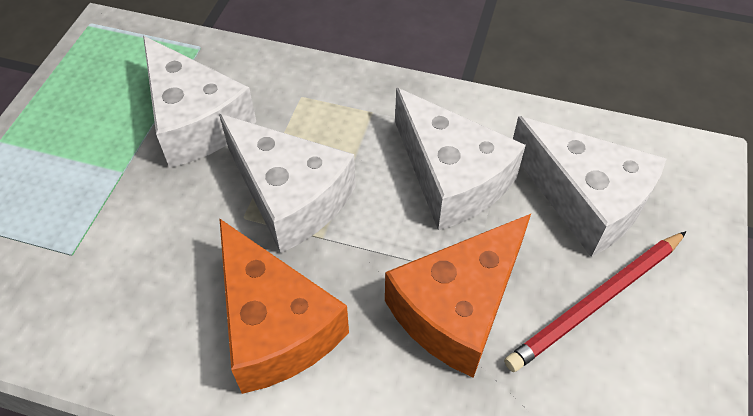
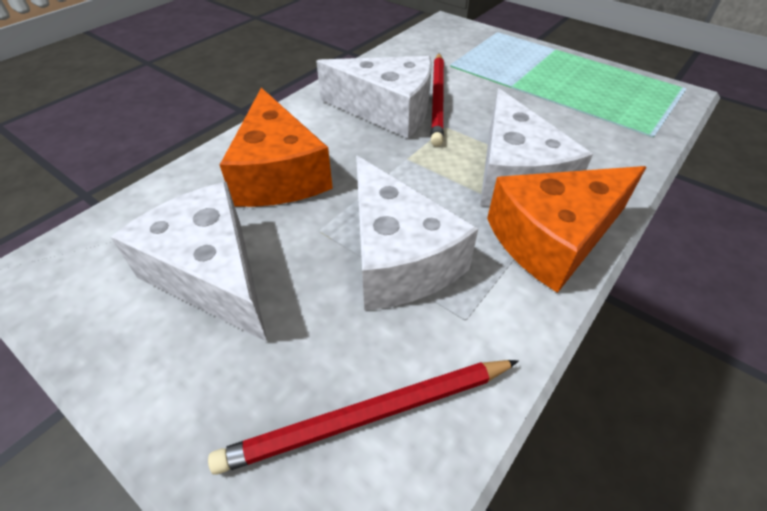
red pencil: [504,231,687,372] = 1 -> [208,360,519,475] [431,53,444,147] = 2

